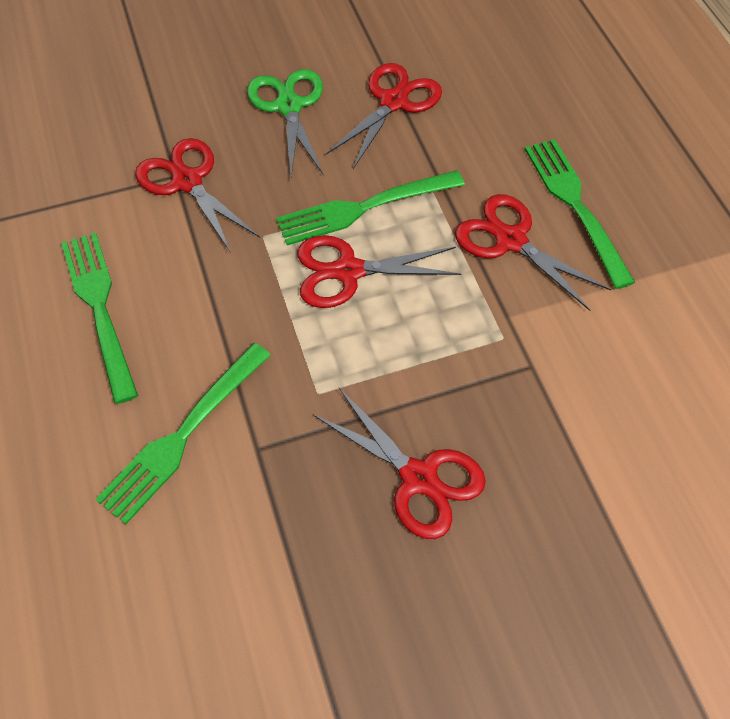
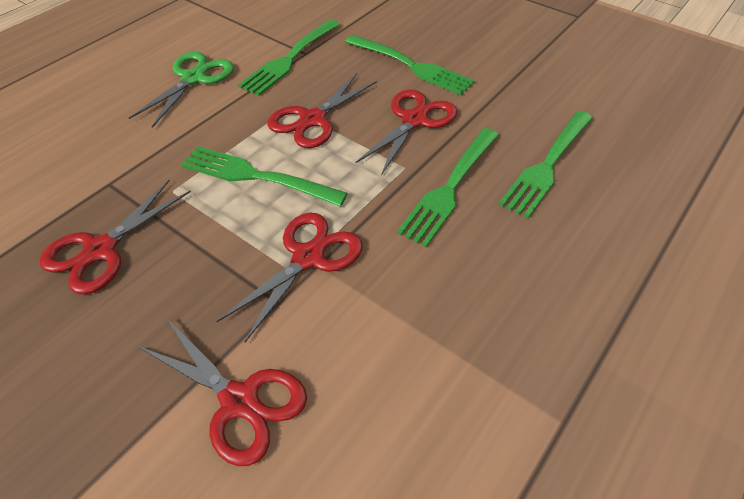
green fork: [61,232,138,404] [95,343,271,524] [276,170,465,246] [525,139,635,289] = 4 -> [181,146,348,207] [238,19,340,96] [345,35,475,95] [397,128,499,247] [499,111,593,218] = 5

